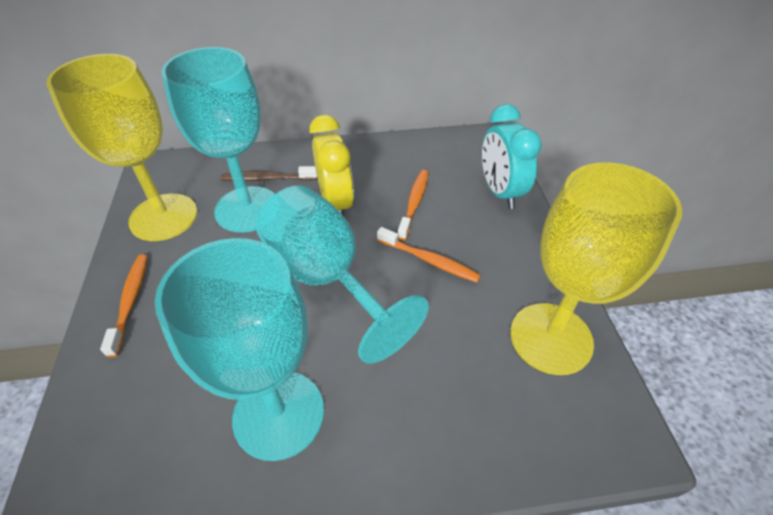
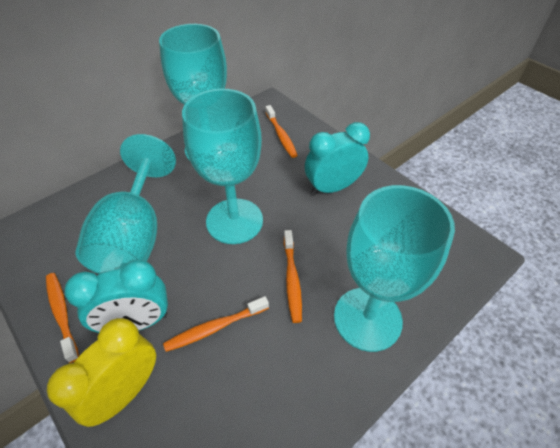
brown toothbrush: [221,166,317,181] = 1 -> none = 0
orange toothbrush: [100,255,148,357] [377,227,481,283] [398,170,429,240] = 3 -> [46,273,79,363] [163,296,269,352] [265,105,298,158] [284,230,302,323] = 4
turquoise clock: [482,104,542,209] = 1 -> [65,260,168,333] [305,122,370,195] = 2
turquoise goblet: [155,238,324,461] [161,47,275,233] [256,186,429,364] = 3 -> [75,134,176,274] [159,24,227,161] [182,89,263,244] [334,185,455,352] = 4
yellow goblet: [47,54,197,241] [510,162,682,375] = 2 -> none = 0

